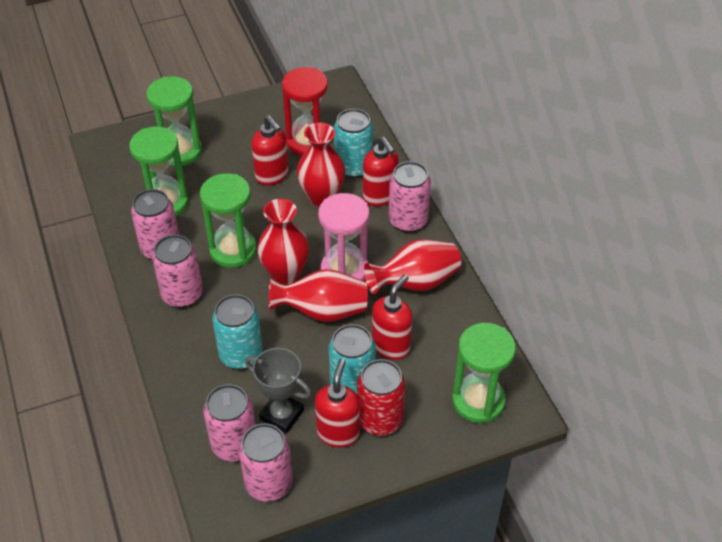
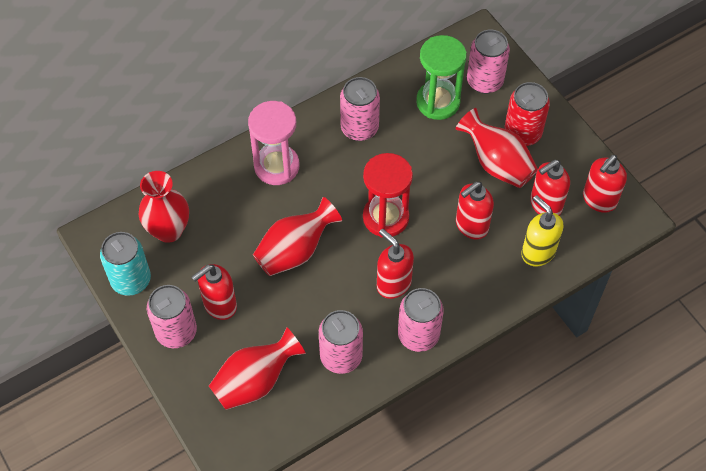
green hourglass: [129,127,189,216] [146,76,202,166] [200,173,257,268] [452,323,516,423] = 4 -> [416,35,467,120] = 1
grey trophy: [245,348,312,434] = 1 -> none = 0
red soap dispenser: [251,115,289,186] [315,359,360,448] [363,137,399,206] [372,274,412,360] = 4 -> [192,264,237,320] [377,229,414,299] [456,182,494,240] [530,160,570,215] [583,155,627,213] = 5
turquoise can: [212,295,263,369] [329,324,376,394] [334,109,373,178] = 3 -> [100,232,151,296] = 1
yellow soap dispenser: none = 0 -> [521,195,563,266] = 1

